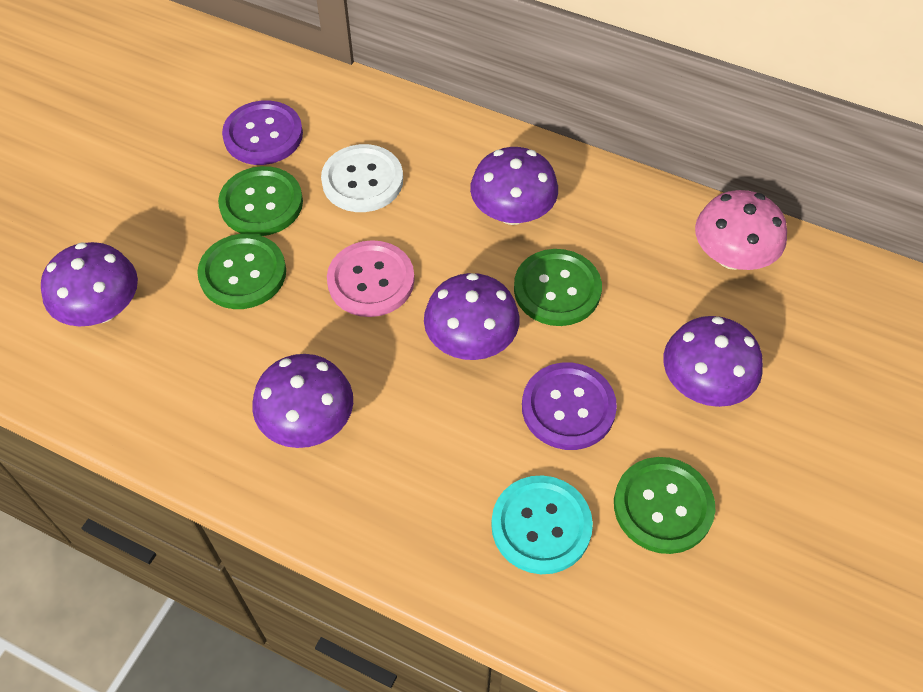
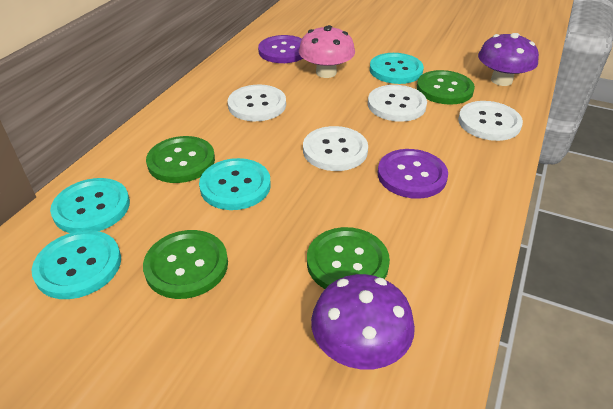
pink button: [327,240,415,317] = 1 -> none = 0
purple mushroom: [41,242,138,327] [252,354,353,448] [424,273,520,360] [470,147,558,225] [663,316,763,407] = 5 -> [311,274,415,370] [478,33,539,86] = 2
turquoise button: [491,475,593,574] = 1 -> [32,230,121,299] [50,178,130,233] [199,158,271,210] [370,53,424,84] = 4
white button: [321,144,403,212] = 1 -> [228,85,286,121] [303,126,368,171] [368,85,427,122] [458,101,523,141] = 4

